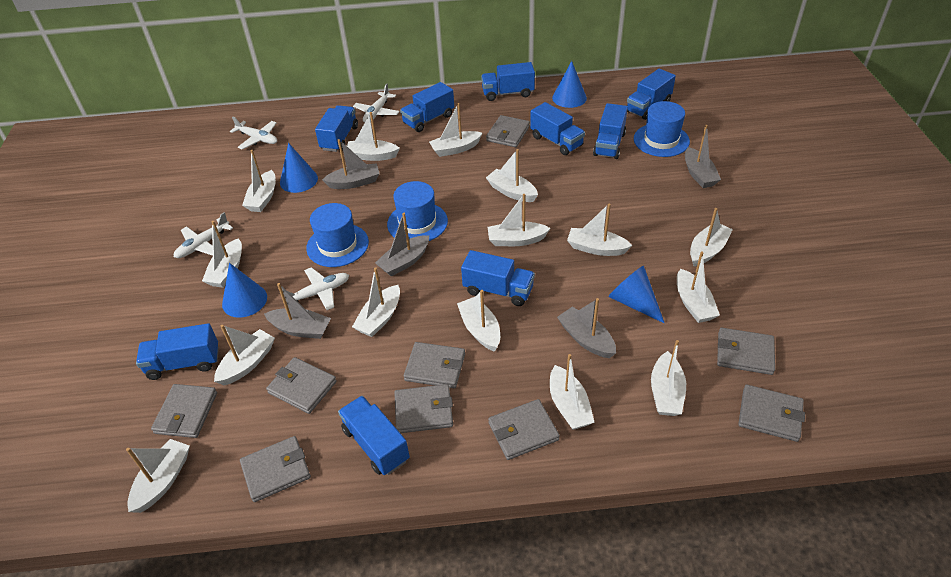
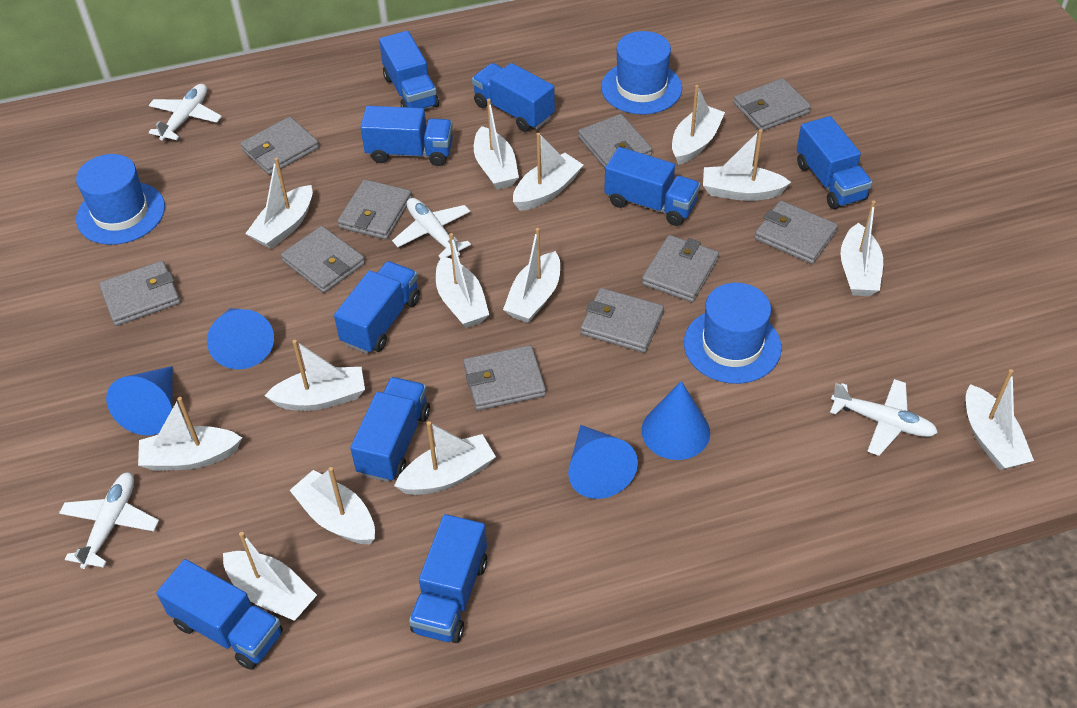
grey boat: [264,283,331,339] [322,139,380,189] [375,213,429,277] [557,298,616,358] [685,125,721,188] = 5 -> none = 0
grey wallet: [151,384,217,438] [240,436,311,502] [266,357,337,414] [394,384,453,433] [404,342,465,388] [486,115,530,147] [488,399,560,460] [717,328,775,375] [738,385,805,442] = 9 -> [99,261,180,326] [240,117,319,175] [281,226,365,293] [337,179,412,240] [463,345,546,410] [578,114,652,168] [580,288,664,353] [642,235,719,302] [734,78,811,131] [755,200,838,264] = 10
white boat: [126,439,190,513] [202,221,242,288] [214,325,275,385] [242,150,276,212] [347,112,400,161] [352,267,400,337] [429,103,482,157] [457,290,500,352] [486,149,538,202] [488,194,550,246] [550,354,595,430] [567,203,633,256] [651,340,686,416] [677,252,720,323] [690,208,733,267] = 15 -> [138,397,242,471] [223,532,317,621] [245,158,313,249] [264,340,365,411] [290,467,375,544] [394,421,496,495] [436,233,489,328] [474,99,519,190] [503,228,560,323] [513,133,583,211] [672,85,725,165] [703,129,791,201] [840,200,883,296] [966,369,1034,470] = 14

